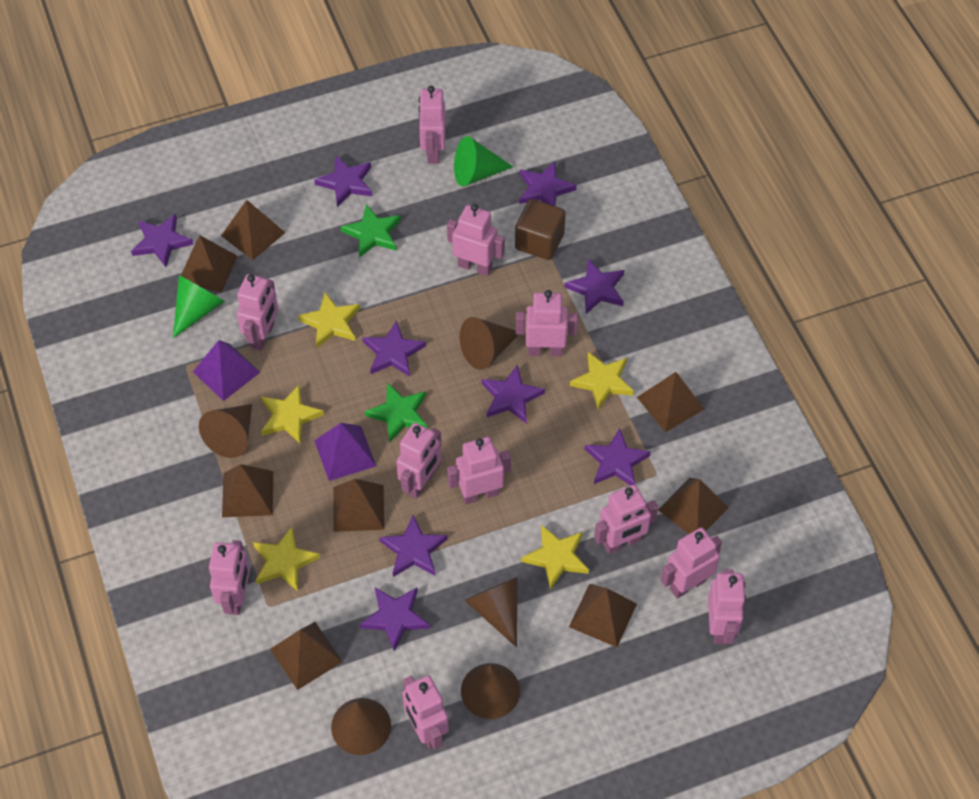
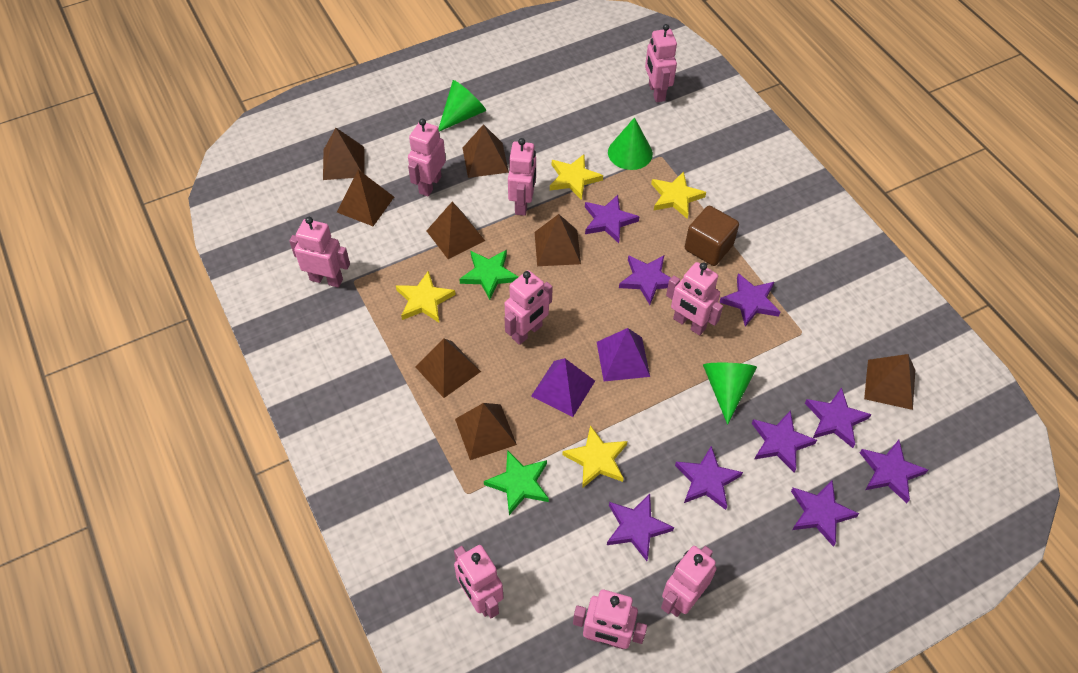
brown cone: [199,404,252,458] [331,698,391,755] [460,317,518,370] [461,663,520,719] [464,577,517,647] = 5 -> none = 0
green cone: [173,275,225,338] [454,136,513,186] = 2 -> [439,80,486,131] [608,117,653,170] [703,363,757,425] = 3
pink robot: [209,540,250,615] [237,274,278,350] [396,423,441,499] [402,675,449,749] [418,85,446,164] [447,204,505,276] [447,437,511,505] [516,290,578,356] [594,485,658,554] [661,527,722,598] [708,569,746,644] = 11 -> [289,217,350,288] [408,119,446,196] [454,545,504,618] [504,270,553,345] [508,138,536,216] [573,590,647,649] [645,24,677,102] [661,546,717,617] [666,262,723,336] = 9
yellow star: [253,527,320,591] [261,385,324,445] [298,292,360,348] [521,525,589,590] [570,352,634,410] = 5 -> [396,270,456,322] [550,154,603,200] [562,425,627,488] [651,171,706,219] = 4

